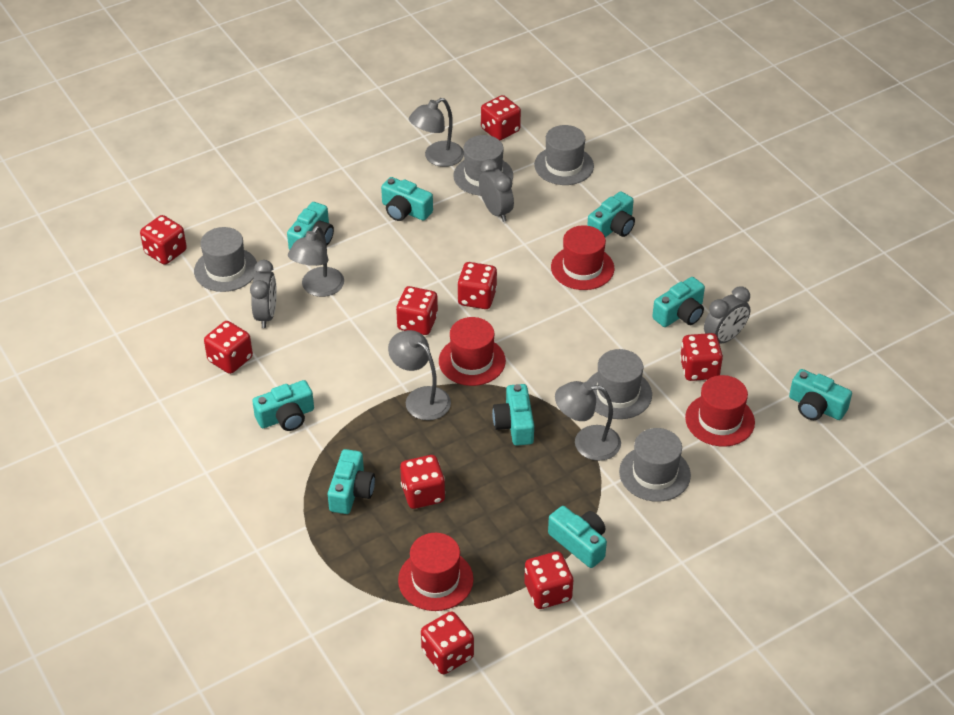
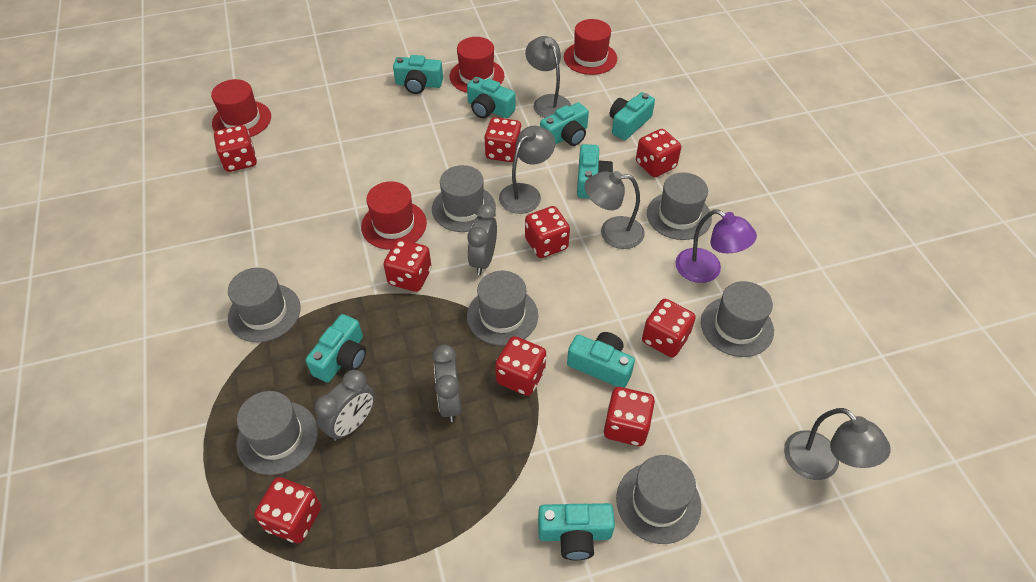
grey hat: [194,227,257,292] [453,135,513,196] [534,125,594,185] [587,349,652,419] [619,428,691,502] = 5 -> [228,268,301,342] [236,391,318,475] [432,165,496,232] [467,271,538,346] [616,455,701,544] [647,173,712,240] [701,281,774,357] = 7
purple lamp: none = 0 -> [675,210,757,283] = 1
turquoise camera: [252,380,314,431] [287,202,334,250] [328,449,375,514] [381,177,433,221] [492,384,534,446] [548,506,607,568] [587,191,635,237] [652,277,705,327] [789,369,852,420] = 9 -> [306,314,366,383] [393,55,443,94] [467,77,515,118] [538,503,615,560] [540,102,589,146] [567,332,635,388] [577,144,613,198] [610,92,655,140] = 8

